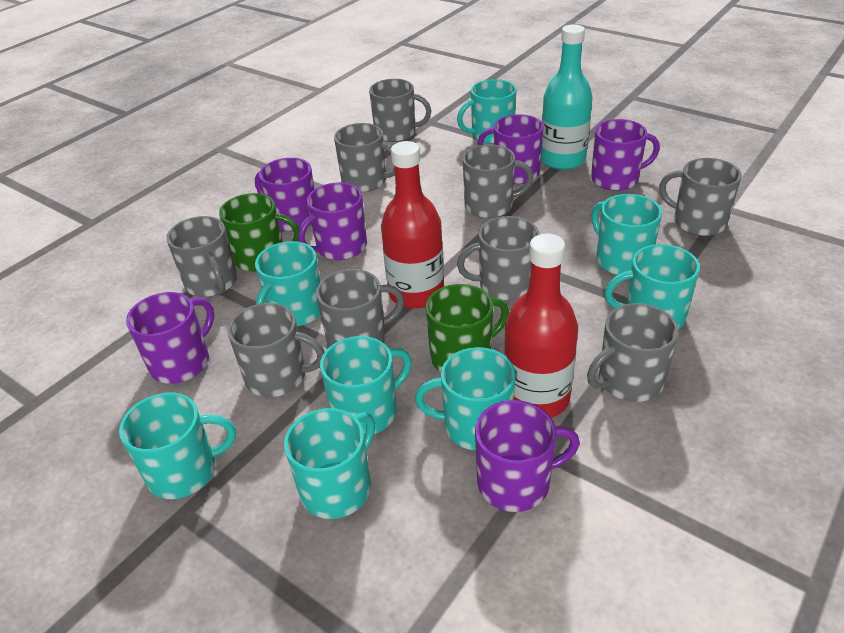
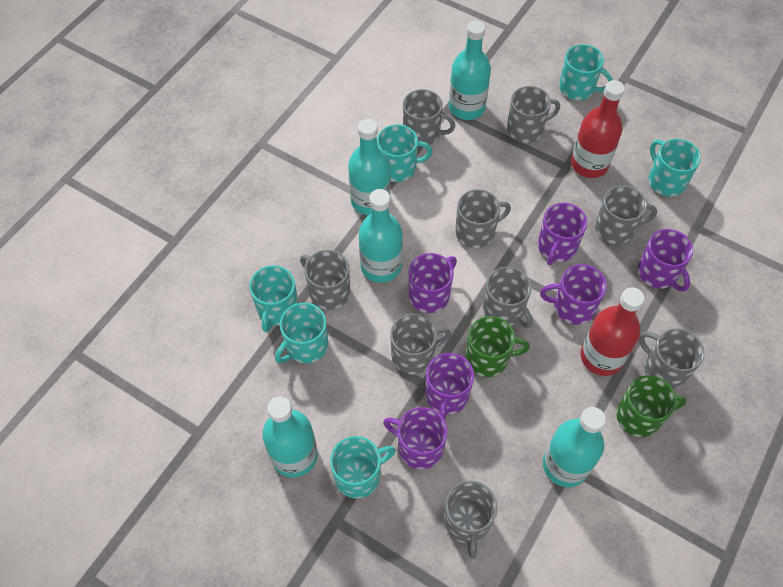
turquoise bottle: [541,24,592,170] = 1 -> [262,396,318,478] [348,119,391,215] [359,189,403,283] [449,21,491,120] [543,407,606,487] = 5
turquoise mug: [119,392,236,499] [255,241,321,327] [284,408,375,519] [320,336,412,435] [415,347,516,450] [457,79,516,144] [591,194,662,275] [605,244,700,329] = 8 -> [249,265,298,333] [275,303,328,363] [330,436,396,499] [377,124,433,182] [559,44,613,100] [648,139,701,197] = 6

